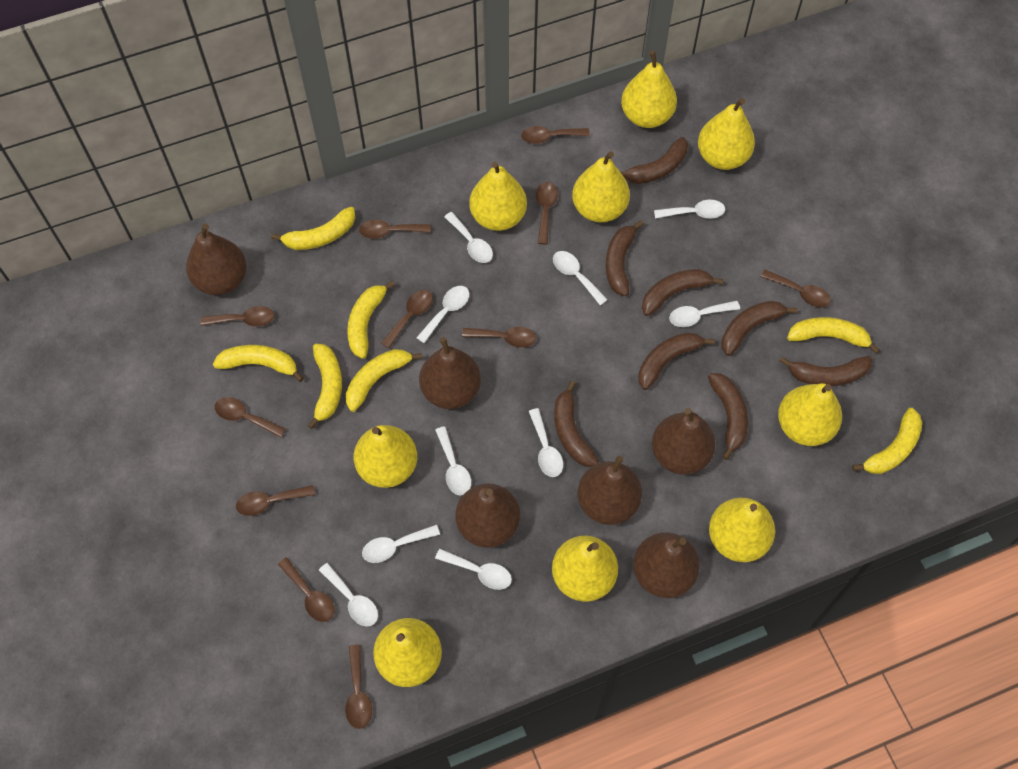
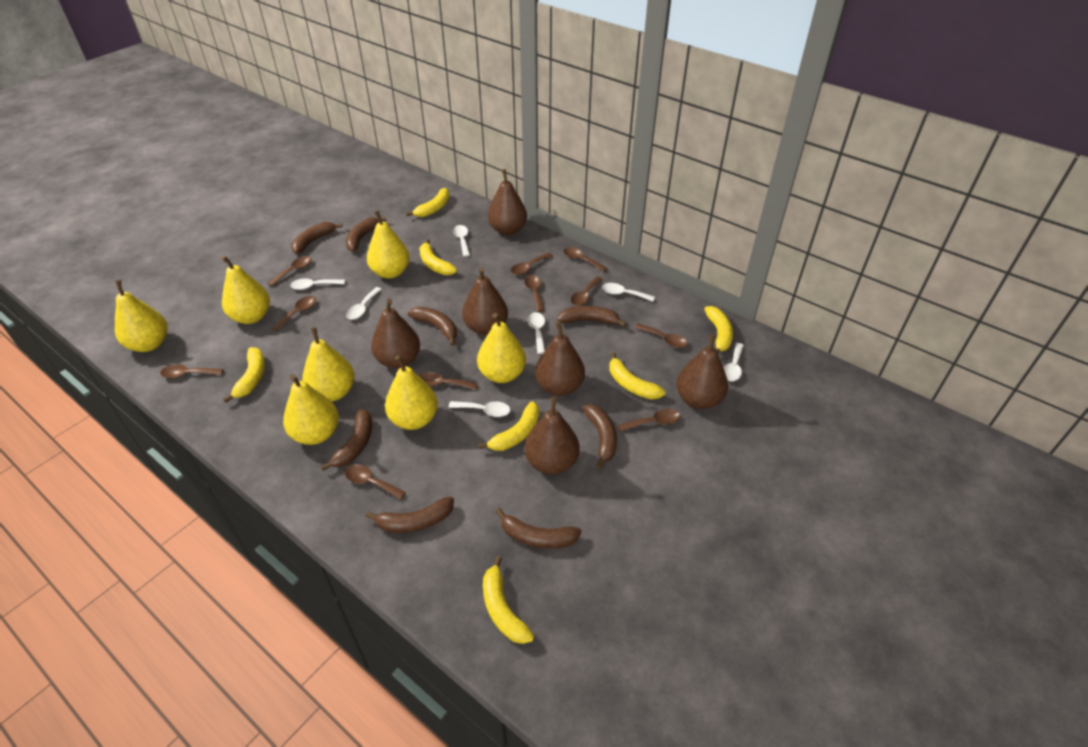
white spoon: [319,563,378,626] [362,525,440,563] [416,286,469,343] [435,426,471,496] [435,549,512,590] [444,212,493,263] [529,408,563,477] [553,251,608,305] [654,200,725,219] [669,301,740,327] = 10 -> [290,278,345,290] [346,287,382,320] [449,401,510,417] [453,225,470,257] [528,312,545,354] [602,283,655,301] [724,343,744,381] = 7
yellow pear: [354,425,417,488] [373,618,442,687] [469,161,527,231] [552,536,618,602] [572,151,630,223] [621,50,677,128] [698,98,755,170] [709,498,775,562] [778,383,842,446] = 9 -> [115,280,167,352] [221,256,270,324] [283,374,339,445] [302,327,355,401] [367,210,410,279] [385,356,438,430] [477,313,526,383] = 7

